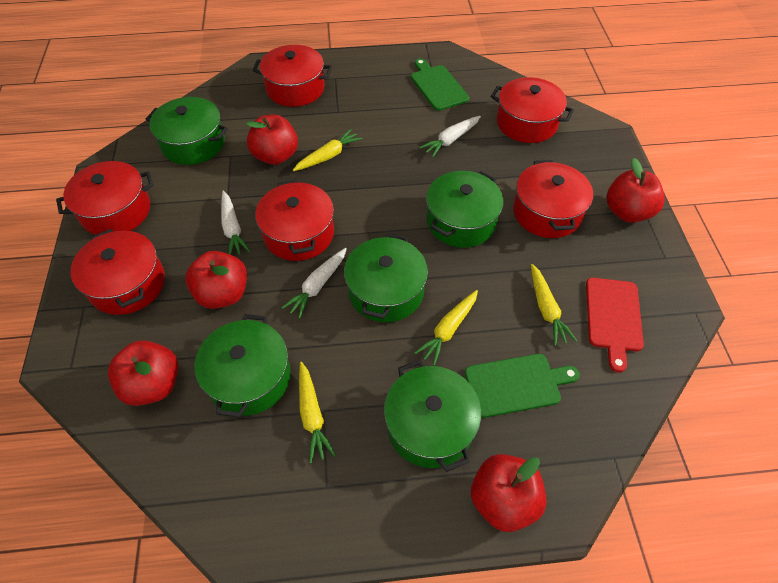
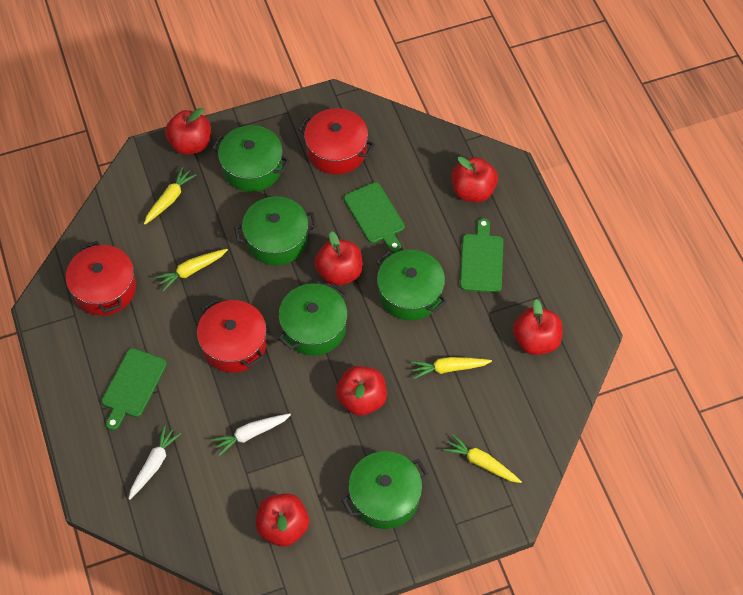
green cutting board: [411,58,469,111] [465,354,580,418] = 2 -> [102,348,167,431] [344,182,405,253] [460,218,503,293] = 3
red apple: [108,340,178,406] [185,251,247,309] [246,114,298,165] [471,454,547,532] [607,158,665,223] = 5 -> [165,108,211,155] [256,494,309,547] [315,231,363,286] [336,366,387,416] [452,156,498,202] [513,299,563,355] = 6
red cutting board: [586,278,644,372] = 1 -> none = 0
red pot: [56,161,154,235] [70,229,165,315] [252,45,332,107] [255,180,334,261] [491,77,574,143] [513,160,593,238] = 6 -> [66,241,136,316] [197,299,267,373] [298,108,375,174] = 3
white carrot: [221,190,250,255] [282,248,347,319] [419,116,481,158] = 3 -> [129,425,181,500] [211,413,291,456] = 2

